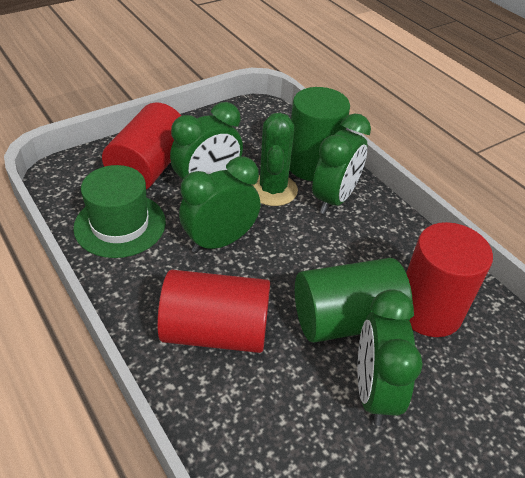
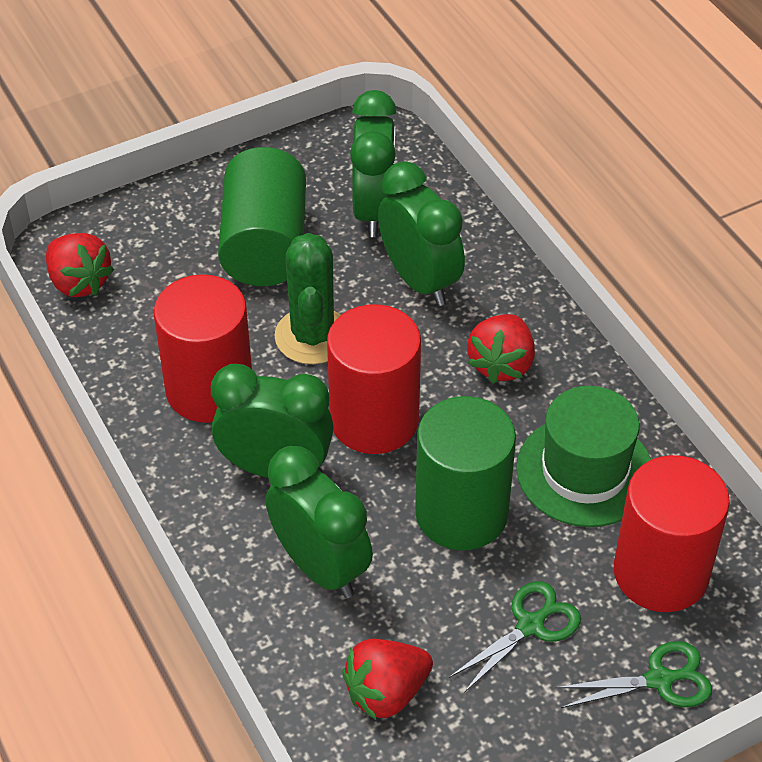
green scissors: none = 0 -> [449,581,581,693] [555,641,712,708] = 2
red strawberry: none = 0 -> [46,233,114,297] [342,639,433,720] [467,314,535,384] = 3

